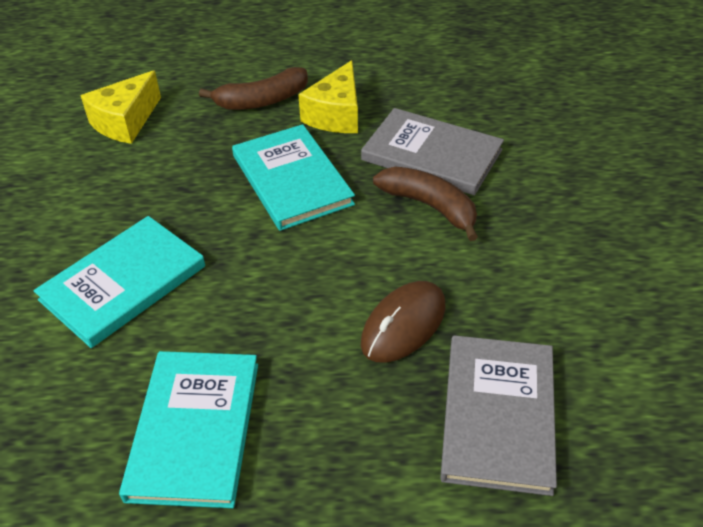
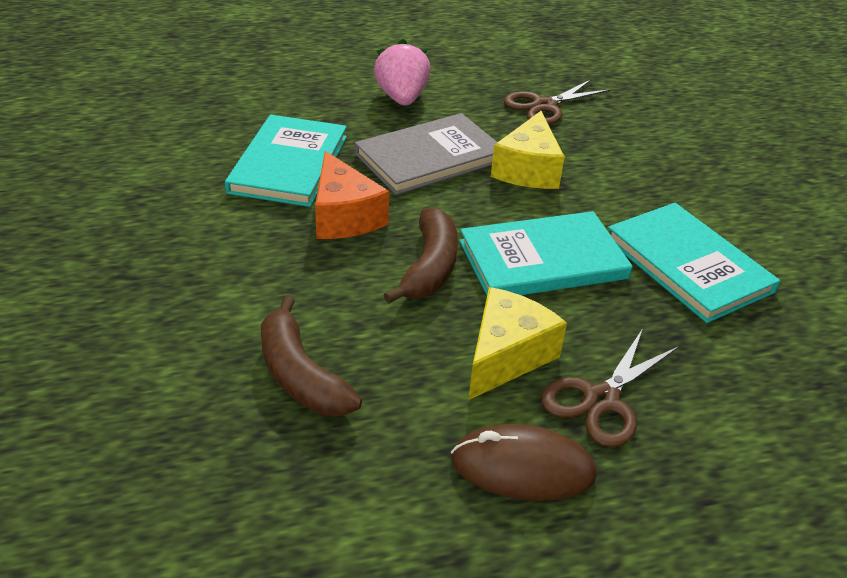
brown scissors: none = 0 -> [503,79,612,125] [541,328,679,447] = 2
grey book: [361,108,504,195] [440,335,557,496] = 2 -> [355,113,497,195] = 1
orange cheese: none = 0 -> [315,151,389,239] = 1
pink strawberry: none = 0 -> [374,39,430,106] = 1

